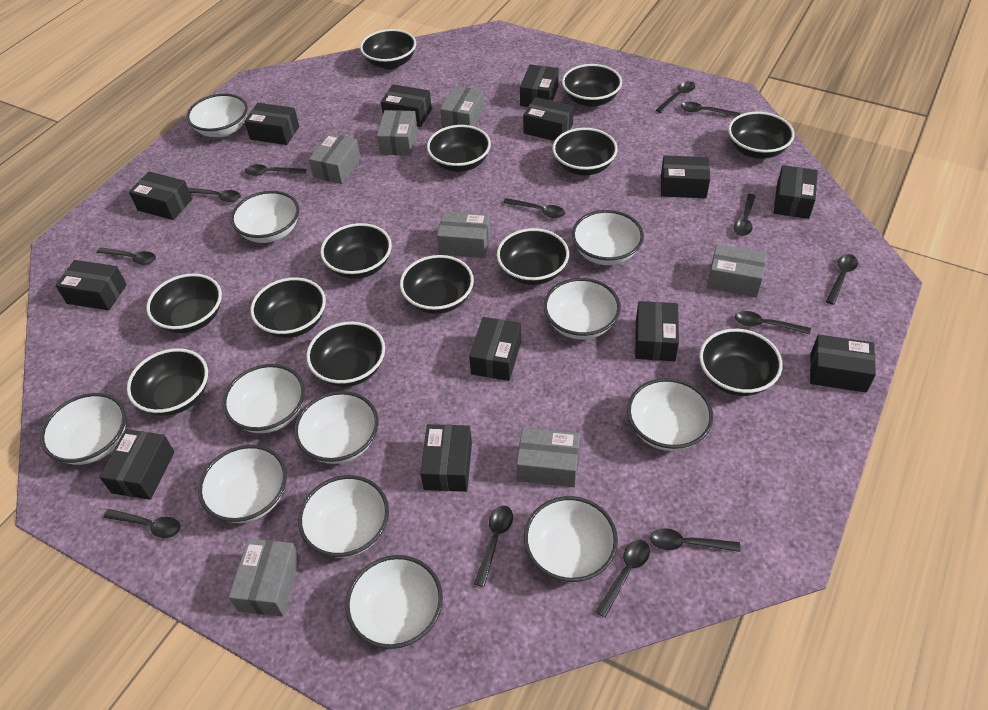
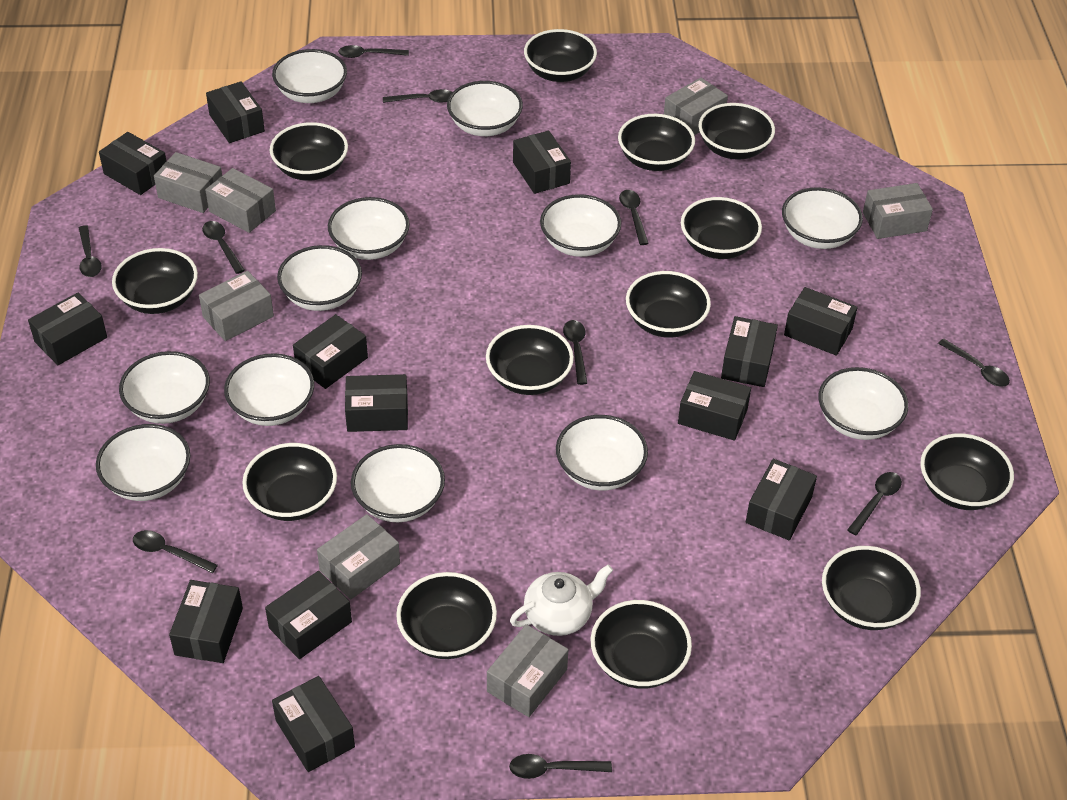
black spoon: [97,247,156,265] [104,509,181,538] [188,188,241,202] [245,164,306,176] [474,506,513,587] [503,198,565,218] [596,540,650,618] [650,528,740,552] [656,81,695,113] [680,102,740,117] [734,194,756,236] [735,311,811,334] [826,254,858,305] = 13 -> [79,225,102,277] [133,530,218,573] [202,221,245,274] [338,45,409,58] [383,89,452,103] [509,754,612,779] [563,320,587,385] [619,190,649,245] [847,472,902,535] [938,338,1010,387] = 10
white teapot: none = 0 -> [510,565,613,636] = 1

